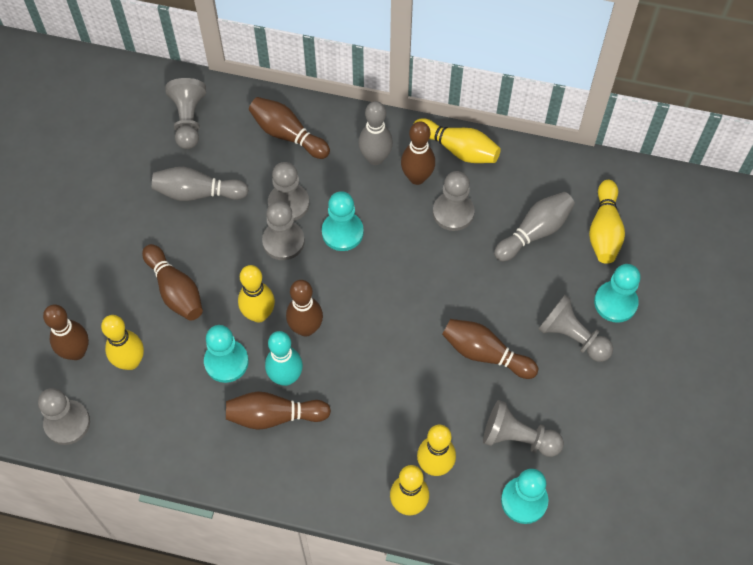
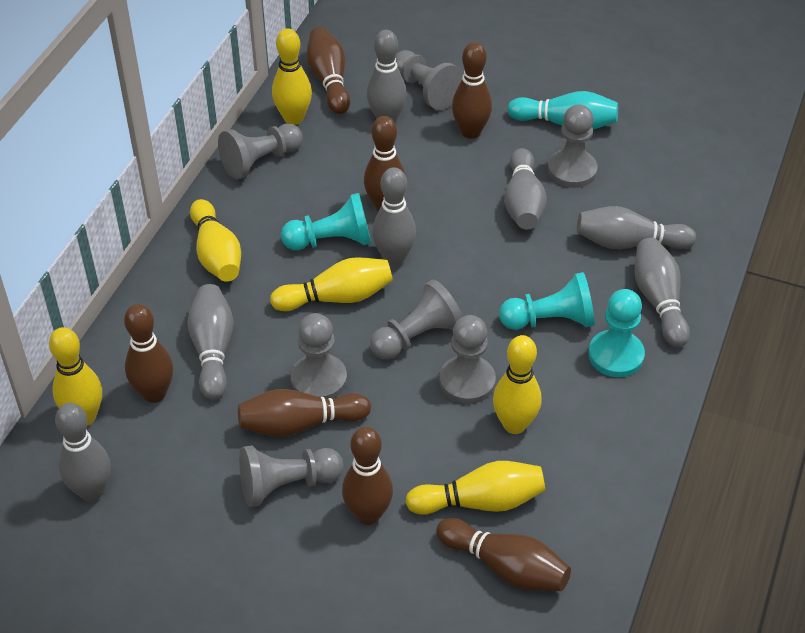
grey bowling pin: [152,167,249,201] [358,101,393,165] [494,192,575,262] = 3 -> [55,403,111,501] [187,284,234,400] [367,30,407,123] [372,167,416,266] [504,148,547,229] [577,206,696,249] [634,238,690,348] = 7
turquoise pawn: [204,325,249,383] [322,191,364,251] [501,469,548,524] [594,264,640,323] = 4 -> [281,193,371,250] [499,272,595,330] [588,289,645,377] = 3

